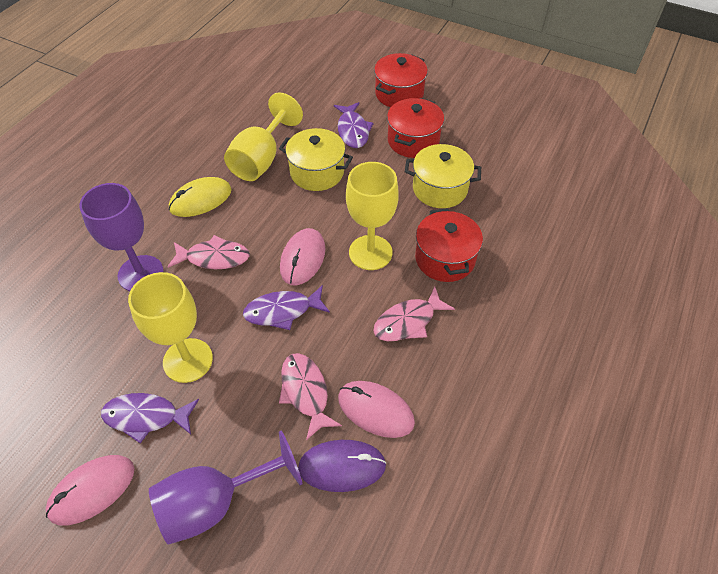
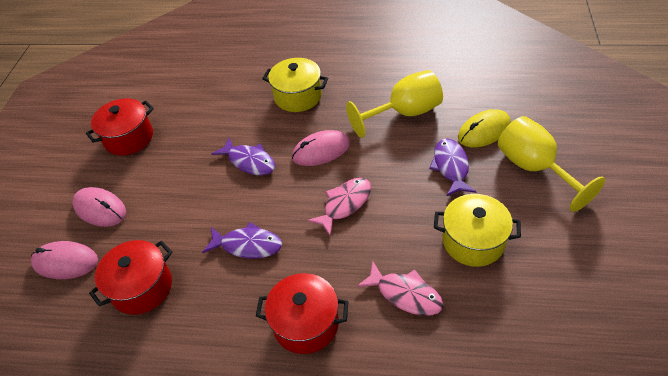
pink fish: [167,235,250,269] [279,353,342,440] [373,287,455,341] = 3 -> [307,178,371,236] [357,261,443,316] = 2
purple goblet: [79,183,164,291] [149,431,303,545] = 2 -> none = 0
purple mouse: [298,440,387,492] = 1 -> none = 0
yellow goblet: [128,272,213,383] [224,93,303,181] [346,162,399,270] = 3 -> [346,70,443,138] [498,116,605,212] = 2

